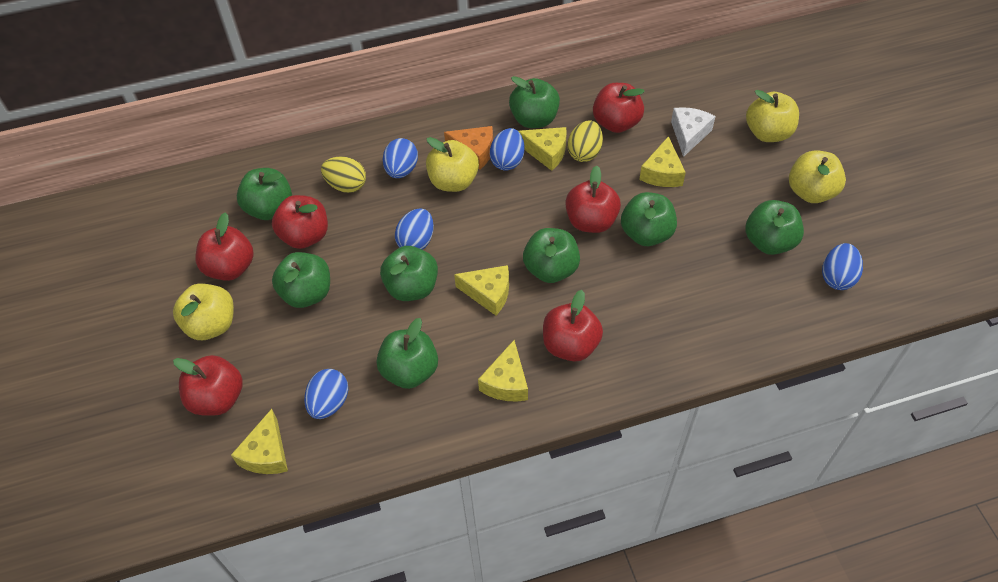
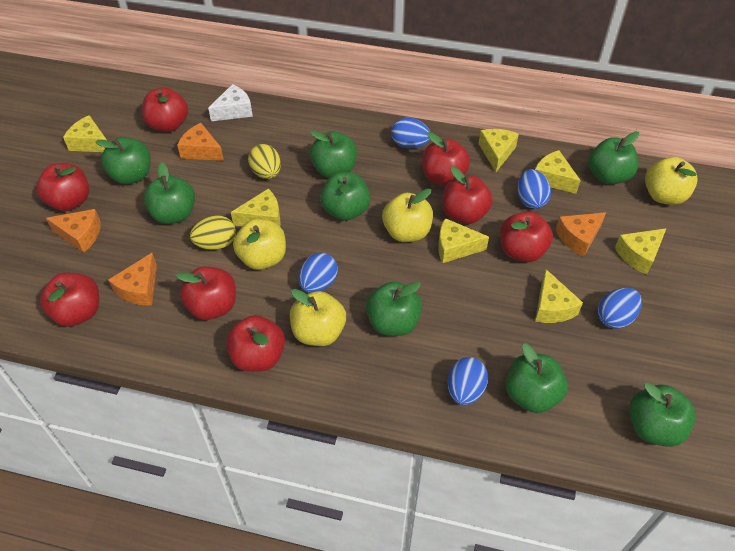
orange cheese: [444,126,493,170] = 1 -> [46,209,101,253] [108,253,157,305] [177,123,224,161] [556,212,606,257] = 4
red apple: [173,355,243,416] [195,212,254,281] [272,195,328,249] [543,290,603,362] [565,166,621,233] [593,83,645,133] = 6 -> [36,163,89,211] [40,272,99,326] [142,87,188,132] [176,266,236,320] [226,315,285,372] [422,132,470,186] [442,166,493,224] [500,211,553,262] = 8
yellow cheese: [231,409,288,474] [454,265,509,315] [478,340,528,402] [518,127,567,171] [639,136,686,187] = 5 -> [63,115,107,152] [231,189,281,226] [438,218,489,263] [478,129,519,172] [535,150,581,194] [535,269,583,323] [615,229,666,275] = 7

